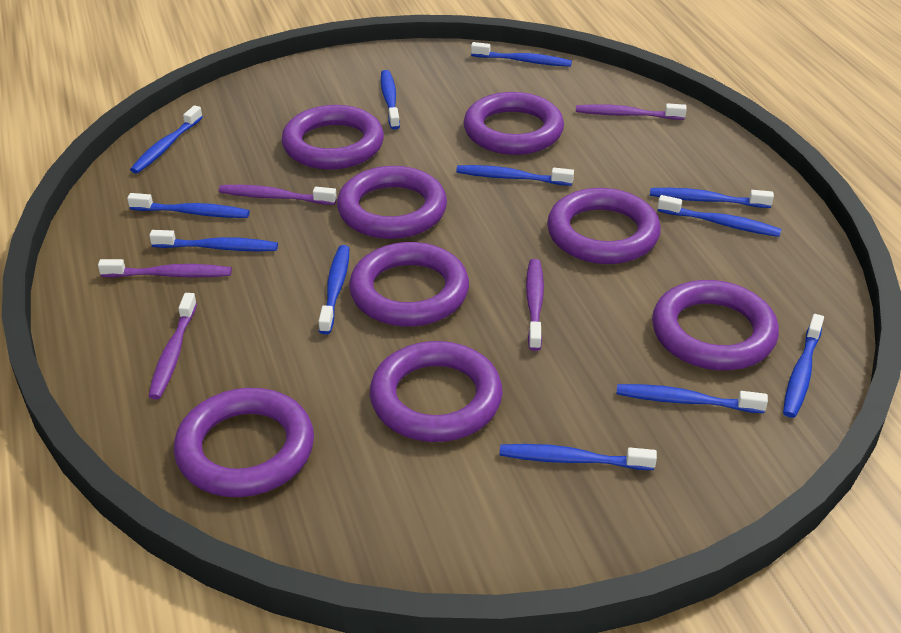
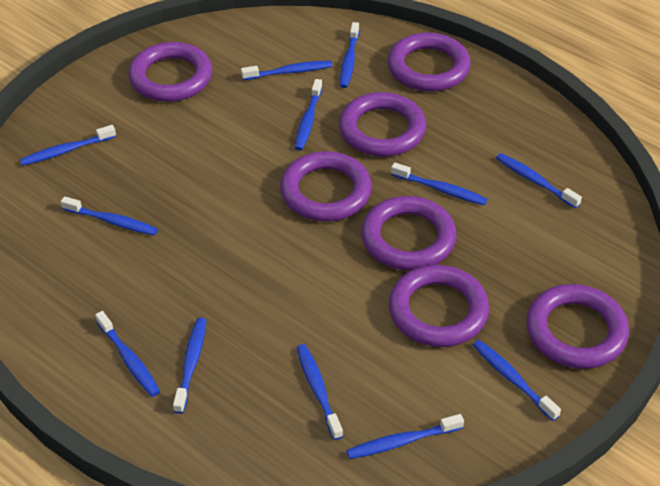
purple ring: [174,388,314,497] [282,105,384,170] [337,166,447,239] [349,242,469,327] [370,341,503,442] [464,92,564,155] [547,188,661,264] [652,280,779,370] = 8 -> [129,42,212,102] [280,151,372,221] [339,92,426,157] [361,196,457,271] [388,32,471,92] [389,265,489,347] [526,284,629,369] = 7
purple toothbrush: [98,259,232,278] [148,293,197,399] [219,185,337,205] [526,259,544,351] [576,103,687,120] = 5 -> none = 0

